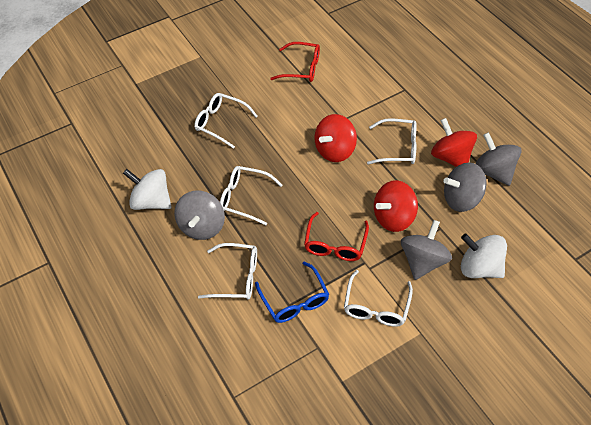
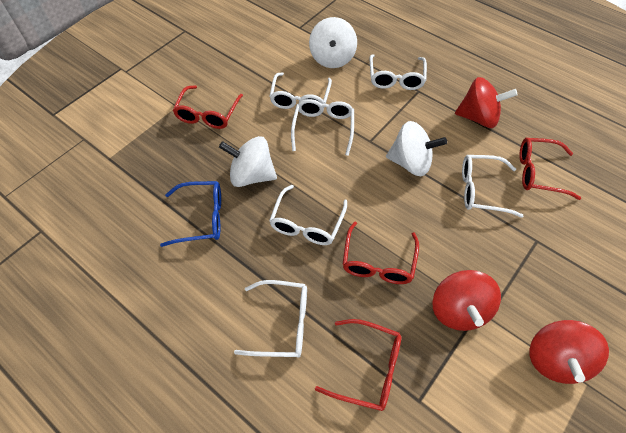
grey spinning top: [174,191,225,240] [401,220,452,280] [443,162,487,212] [475,132,521,186] = 4 -> none = 0
red glasses: [270,42,320,82] [304,212,369,261] = 2 -> [173,85,243,129] [315,319,401,411] [342,222,419,284] [519,138,581,200] = 4
white glasses: [194,93,258,149] [198,243,257,299] [220,166,282,225] [344,270,413,327] [367,118,417,164] = 5 -> [234,280,307,358] [269,72,332,109] [269,185,347,245] [291,99,354,156] [370,54,427,90] [462,155,523,218] = 6
white spinning top: [123,169,172,210] [461,234,507,278] = 2 -> [219,136,277,187] [309,17,357,68] [386,121,447,176] = 3

